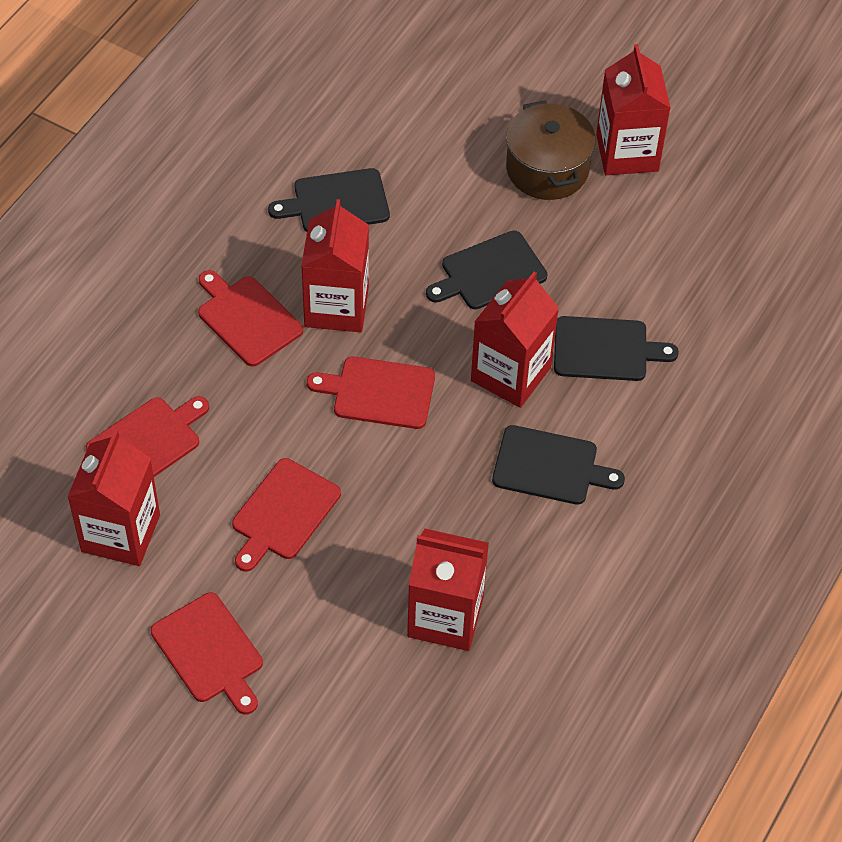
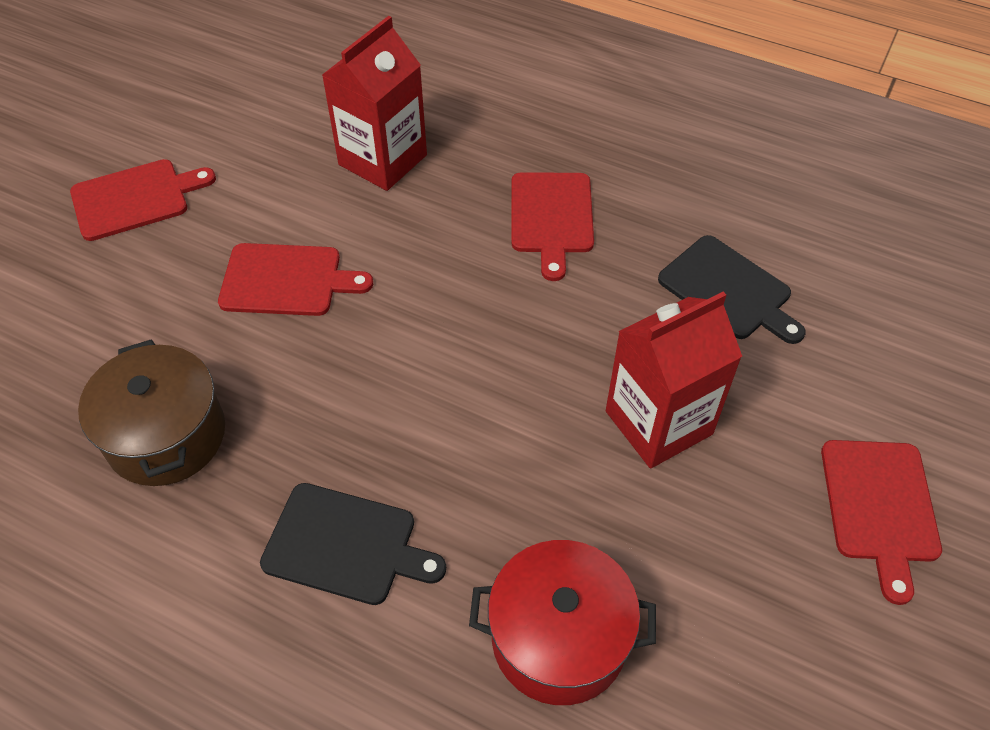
black cutting board: [268,168,390,232] [426,231,547,309] [492,425,625,505] [554,316,679,381] = 4 -> [260,483,446,605] [658,235,806,344] = 2
red carton: [67,430,160,566] [301,199,369,332] [407,528,489,651] [471,272,559,408] [596,44,671,175] = 5 -> [322,16,427,191] [606,292,742,468] = 2
red cutting board: [86,396,209,477] [151,593,263,715] [198,270,303,367] [232,458,341,572] [307,357,435,429] = 5 -> [70,159,216,241] [218,243,373,316] [512,172,594,281] [821,440,942,605] = 4
red pot: none = 0 -> [469,540,656,705] = 1

